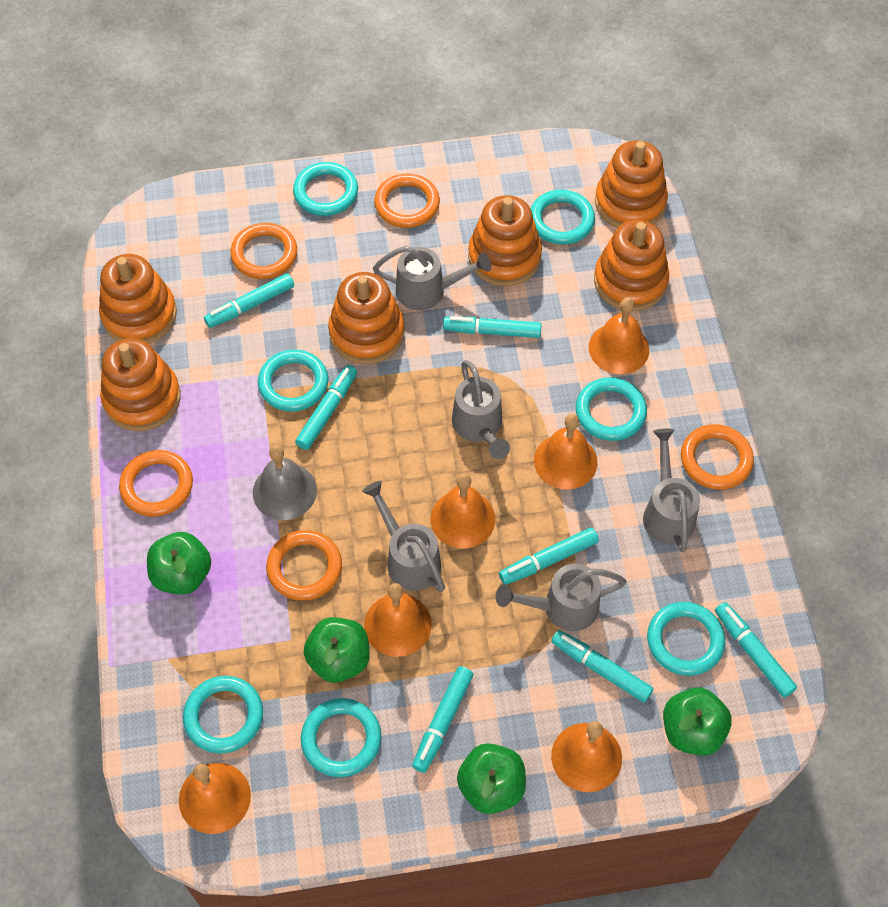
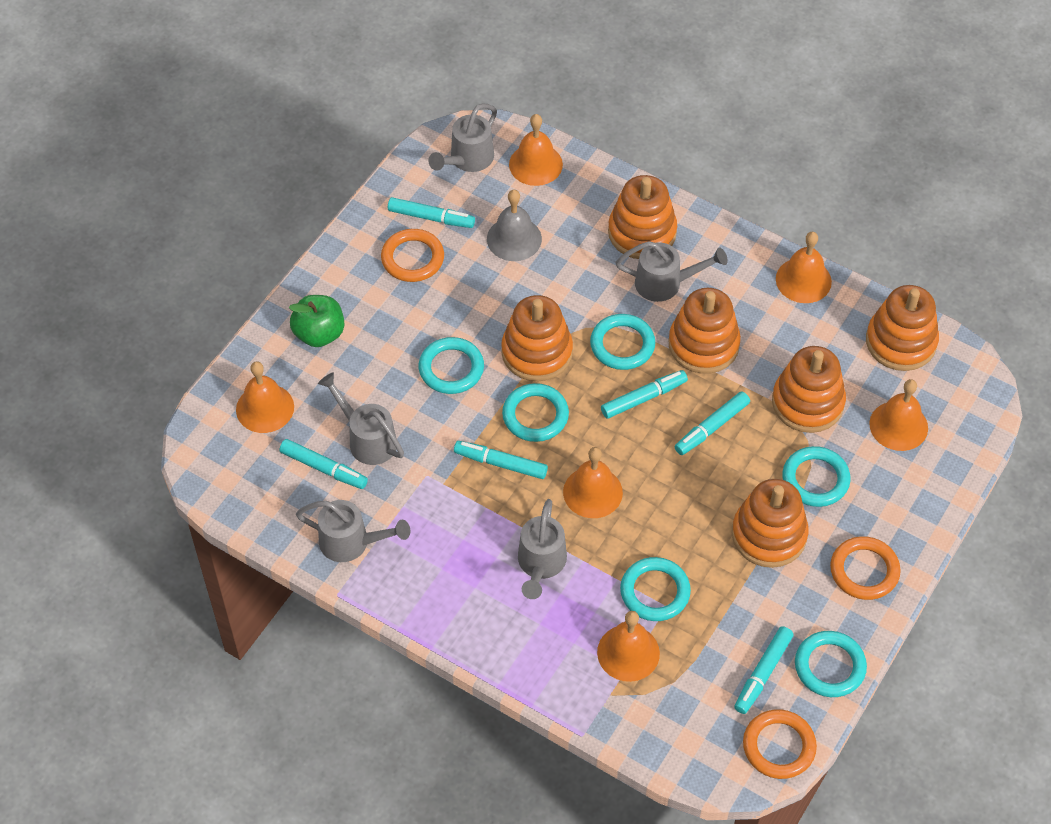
green apple: [147,532,211,595] [304,617,370,683] [457,743,526,814] [663,687,732,756] = 4 -> [289,295,344,347] = 1
orange ring: [119,450,193,517] [230,223,297,279] [266,530,342,601] [374,174,440,228] [681,424,754,490] = 5 -> [381,229,444,282] [743,709,817,779] [830,536,901,600] = 3
turquoise marker: [204,273,294,328] [295,365,357,450] [412,666,473,773] [443,316,541,338] [499,528,599,585] [551,630,653,703] [715,602,797,698] = 7 -> [280,439,368,489] [388,197,475,228] [454,441,548,479] [601,370,688,419] [675,392,750,455] [734,626,794,714] = 6
turquoise ring: [183,676,263,753] [258,350,328,412] [293,162,358,216] [301,698,381,777] [531,190,595,245] [576,378,647,441] [647,602,725,676] = 7 -> [419,337,484,394] [502,383,569,442] [590,314,655,370] [620,557,691,621] [782,446,851,507] [795,631,867,697] = 6

